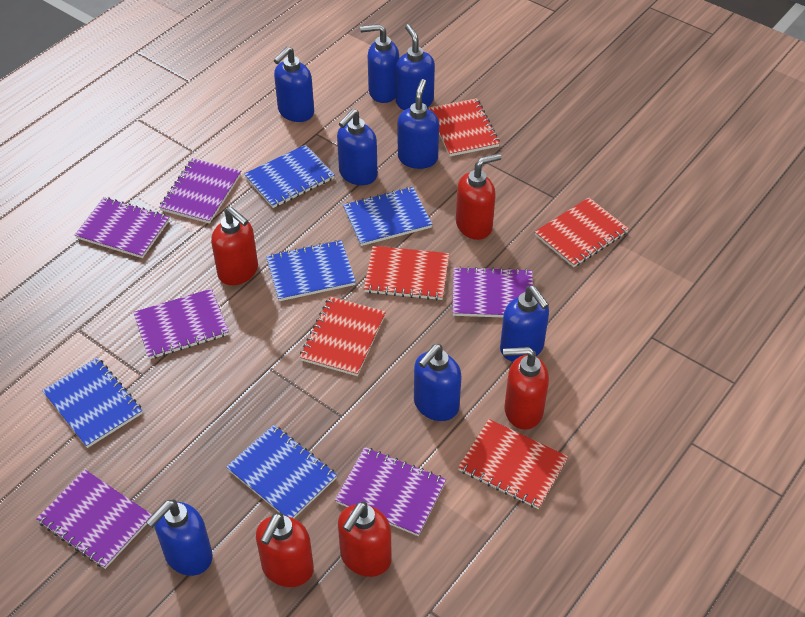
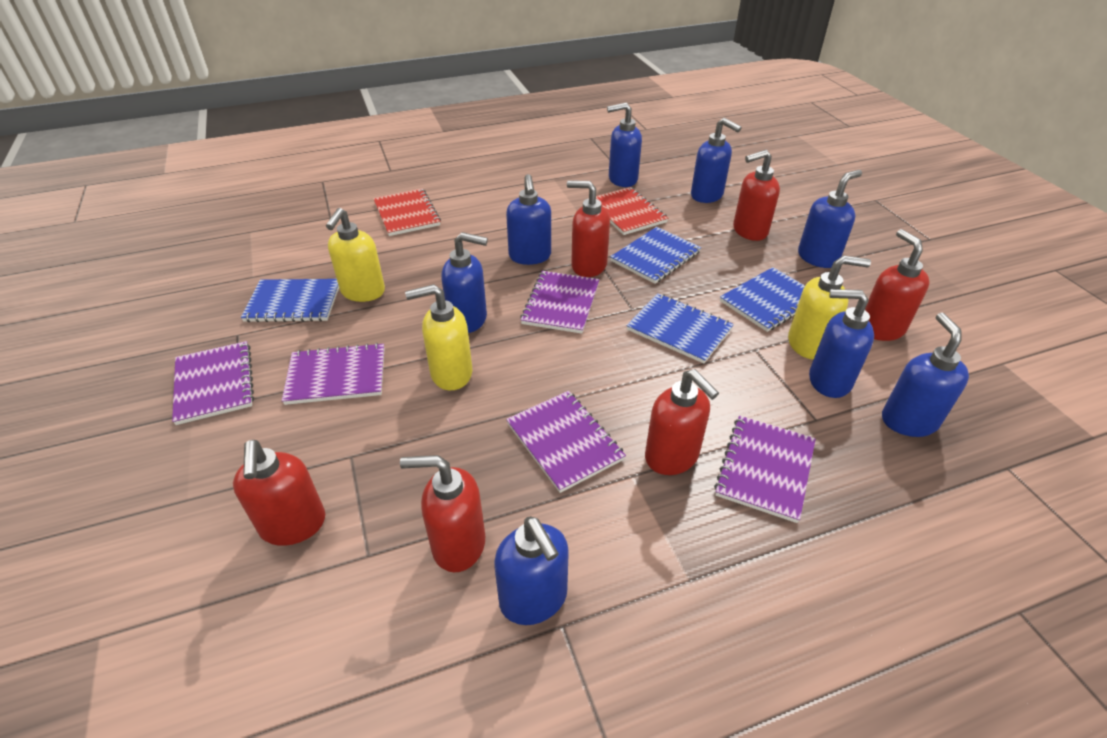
blue notebook: [42,357,142,448] [226,425,337,518] [244,145,335,208] [266,240,356,301] [343,187,433,246] = 5 -> [241,279,339,322] [610,227,701,284] [626,293,734,363] [720,267,805,332] = 4
purple notebook: [36,470,152,569] [75,197,170,258] [133,289,229,359] [159,158,241,224] [335,447,446,536] [452,266,533,318] = 6 -> [172,341,254,425] [282,343,384,405] [506,391,626,493] [520,271,599,334] [714,415,816,523] = 5
red notebook: [299,297,386,376] [364,246,449,301] [428,98,500,156] [458,419,568,509] [534,198,629,267] = 5 -> [373,188,441,236] [588,187,668,235] = 2
red soap dispenser: [211,207,258,285] [256,512,314,587] [338,501,392,577] [456,153,502,240] [503,347,549,430] = 5 -> [233,440,325,546] [400,455,485,572] [567,180,610,277] [645,369,719,475] [733,150,780,241] [865,229,930,341] = 6
yellow soap dispenser: none = 0 -> [326,208,385,302] [405,284,472,390] [788,255,871,360] = 3

